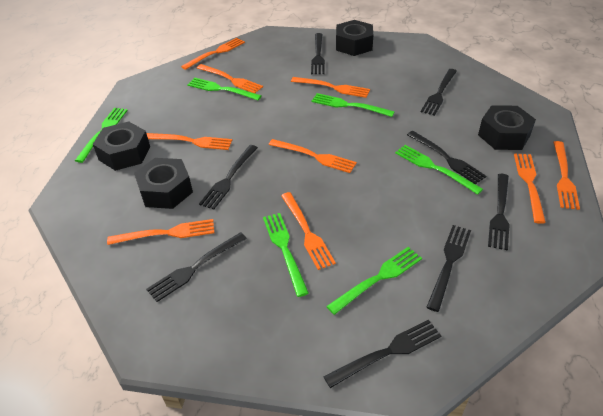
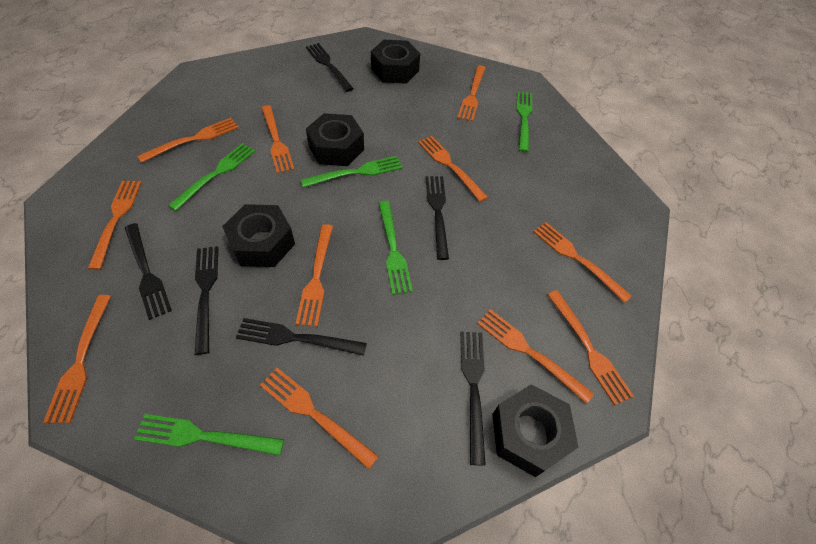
black fork: [146,232,247,302] [199,145,258,210] [311,33,325,74] [323,320,441,388] [407,131,487,184] [421,69,457,116] [427,225,471,312] [488,174,510,251] = 8 -> [125,223,172,320] [195,246,218,355] [236,318,367,356] [306,43,354,92] [425,176,449,260] [460,332,486,466] = 6
green fork: [75,108,128,163] [187,78,262,100] [263,213,309,297] [312,93,395,117] [326,247,422,315] [395,145,483,195] = 6 -> [134,414,284,456] [168,143,255,211] [301,156,403,188] [378,201,413,295] [516,91,532,152] = 5
orange fork: [107,219,214,245] [146,133,232,150] [181,38,245,70] [197,64,263,93] [269,139,357,173] [281,192,336,270] [291,77,370,98] [514,153,546,224] [553,141,580,210] = 9 -> [43,295,111,423] [88,181,142,270] [137,118,239,163] [260,368,379,469] [261,105,295,174] [296,224,333,327] [418,136,488,202] [457,65,486,122] [477,309,594,404] [533,222,632,303] [547,290,634,406] = 11

